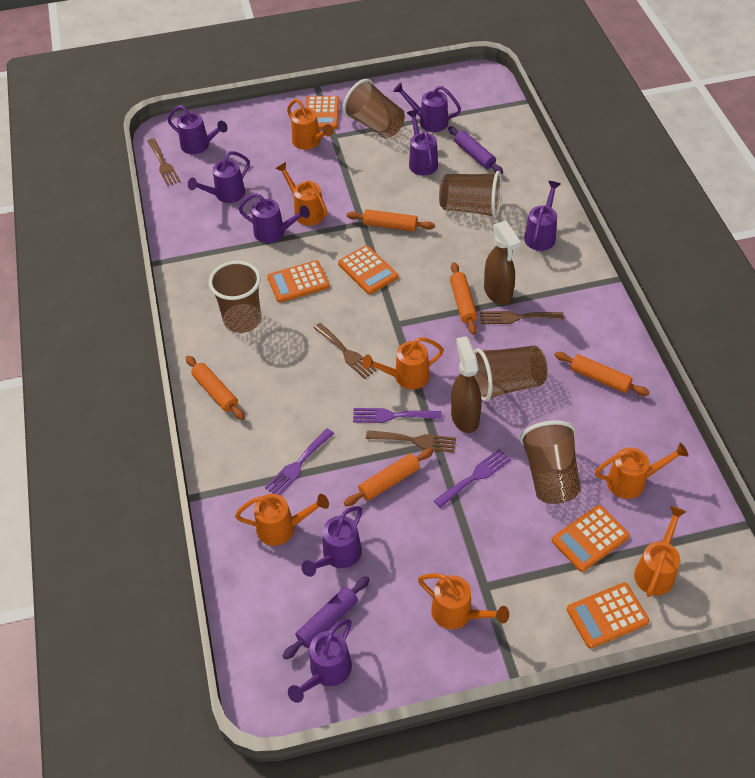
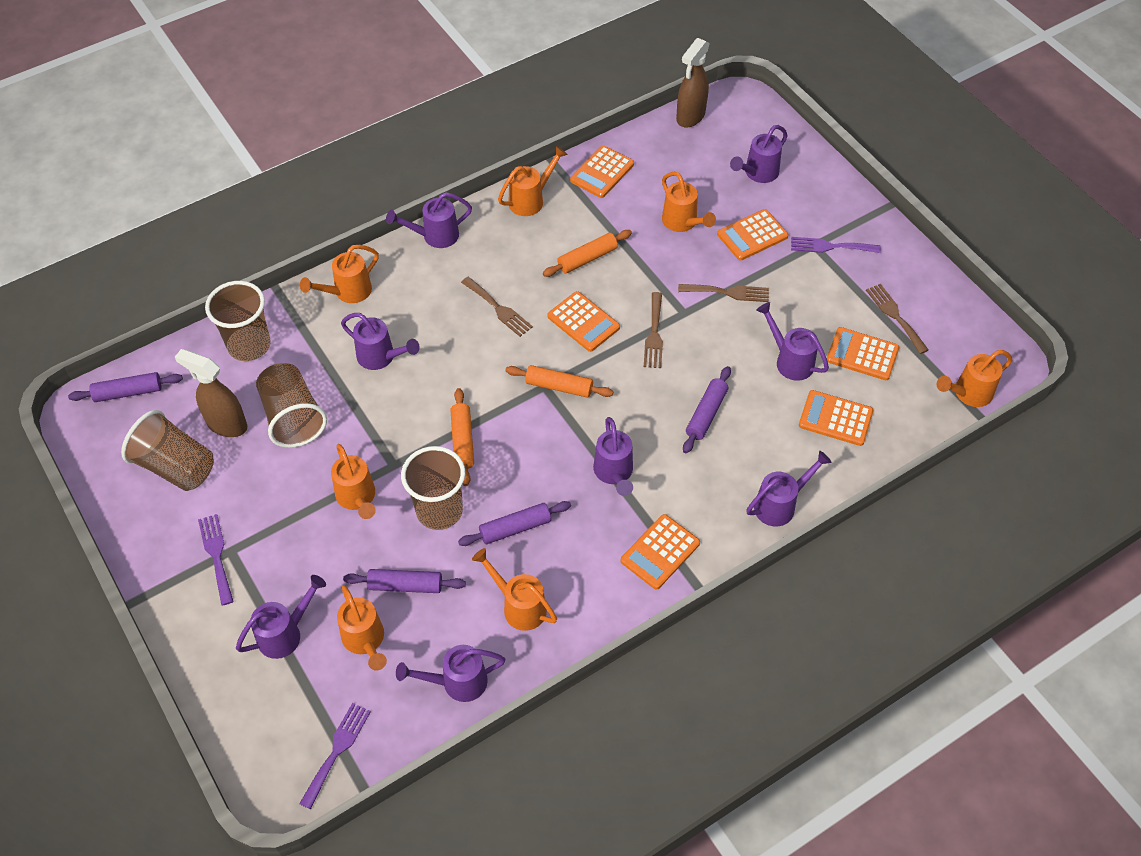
brown cup: [209,261,261,333] [343,79,405,138] [439,171,502,218] [474,345,548,402] [520,420,581,504] = 5 -> [121,410,214,491] [205,281,271,361] [256,363,327,448] [401,446,465,530] = 4
orange calculator: [267,260,330,303] [306,96,339,129] [338,245,398,294] [552,505,630,572] [567,582,650,649] = 5 -> [547,291,620,352] [570,145,634,198] [620,514,700,590] [717,209,788,260] [799,390,874,446] [827,327,899,380] = 6
orange rolling pin: [186,355,245,420] [344,448,434,506] [346,209,435,231] [450,262,477,335] [554,352,649,396] = 5 -> [450,388,474,486] [505,365,613,398] [543,230,632,277] = 3
purple rolling pin: [283,576,370,660] [448,126,503,174] = 2 -> [68,372,183,402] [343,569,466,593] [458,501,571,546] [683,366,731,453] = 4

